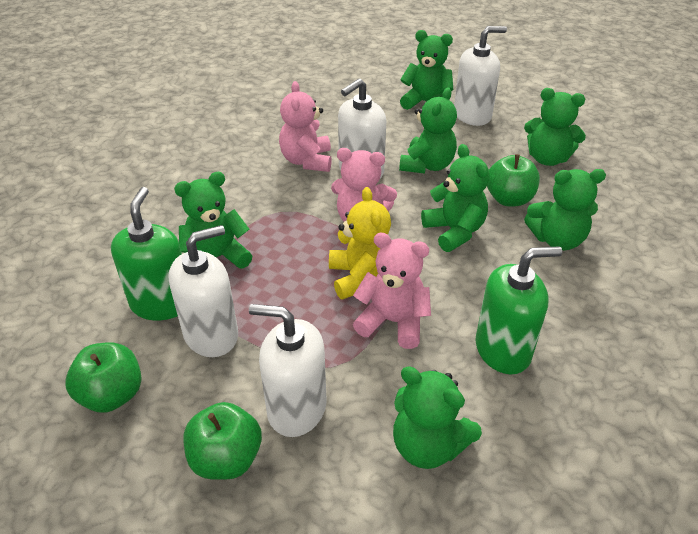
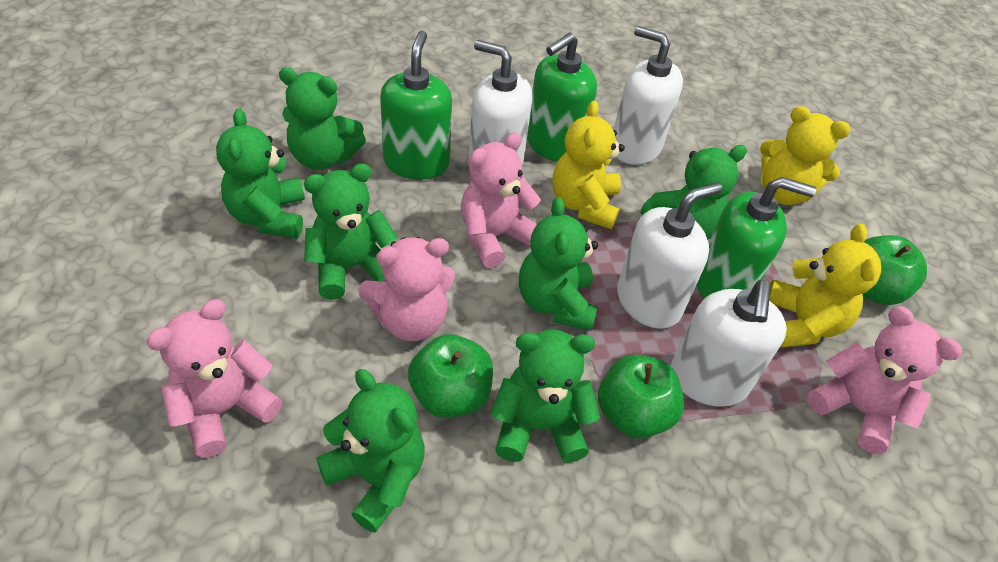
green soap dispenser: [111,187,182,321] [476,246,562,374] = 2 -> [380,31,452,180] [527,32,597,162] [697,177,816,299] = 3
pink teddy bear: [279,81,332,172] [331,148,397,222] [353,233,431,349] = 3 -> [146,299,282,457] [358,237,455,341] [461,132,541,268] [807,306,962,454] = 4
yellow teddy bear: [329,187,391,300] = 1 -> [553,100,625,229] [760,106,851,205] [769,224,881,348] = 3

